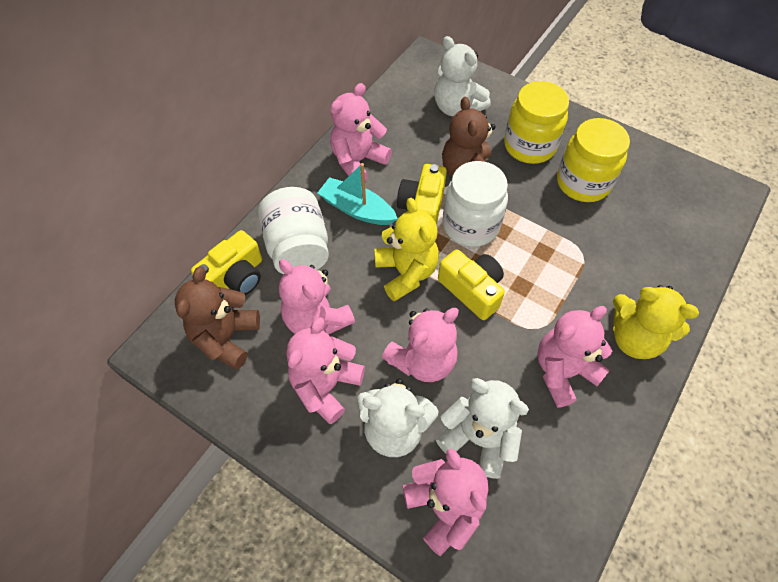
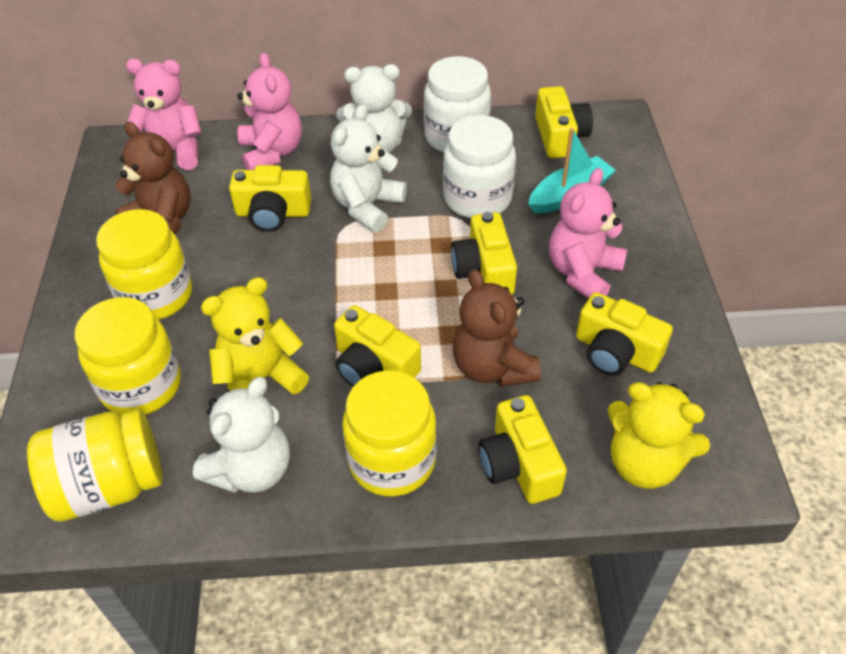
pink teddy bear: [279,259,355,334] [286,317,365,424] [330,83,392,184] [382,308,459,382] [402,448,488,556] [537,306,612,408] = 6 -> [126,59,202,170] [237,53,302,170] [549,168,627,299] = 3
yellow camera: [191,230,262,295] [397,164,447,225] [438,249,505,320] = 3 -> [229,165,311,232] [334,305,421,387] [451,212,517,295] [478,395,567,504] [535,86,593,158] [576,292,673,376] = 6
yellow jar: [504,81,569,164] [557,118,630,202] = 2 -> [27,408,163,522] [75,297,181,415] [96,209,192,320] [342,370,437,496] = 4

